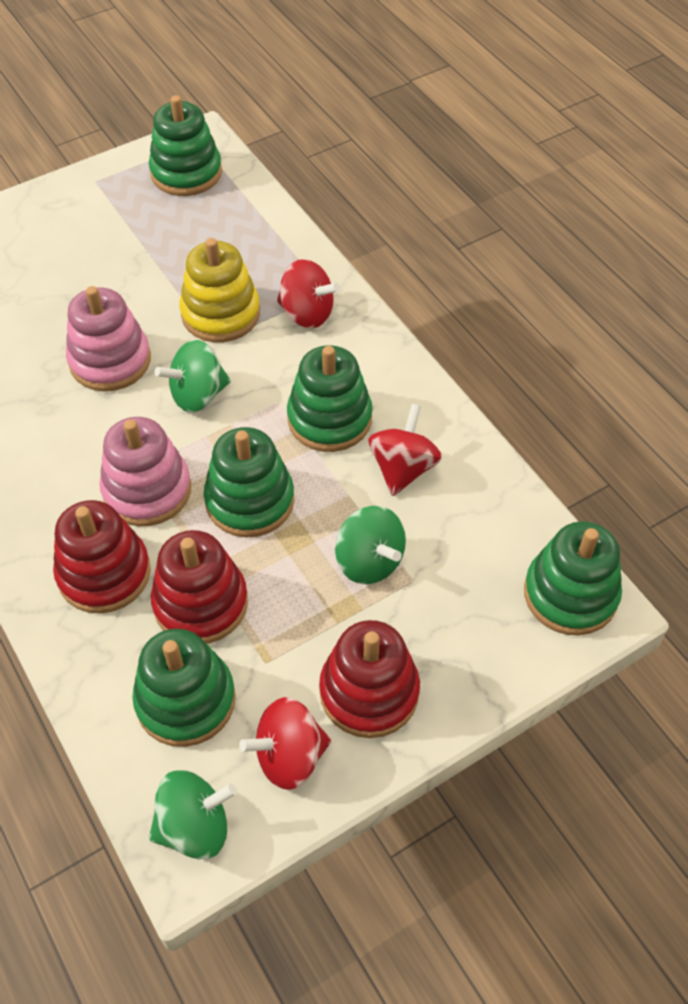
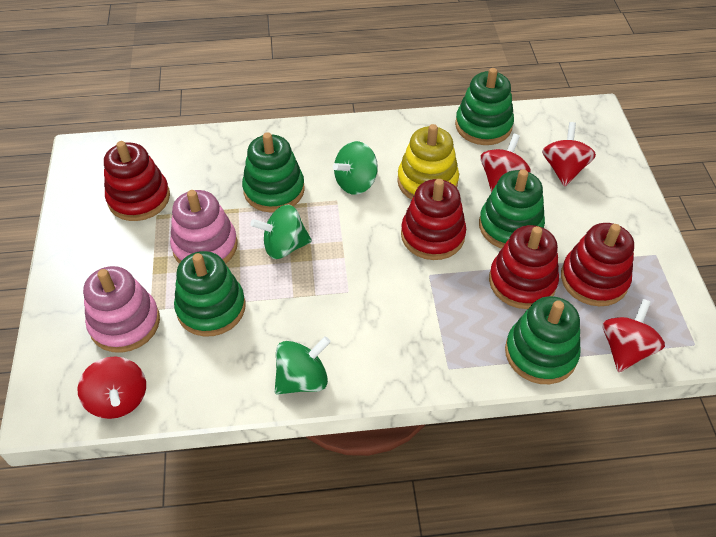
red spinning top: [239,697,331,790] [277,259,340,328] [368,404,442,496] = 3 -> [78,357,146,419] [480,134,531,193] [542,122,596,186] [602,299,665,372] = 4
red stacking toy: [53,500,151,614] [151,530,248,644] [319,620,420,738] = 3 -> [104,141,170,221] [401,179,466,260] [489,225,559,309] [561,223,634,306] = 4

